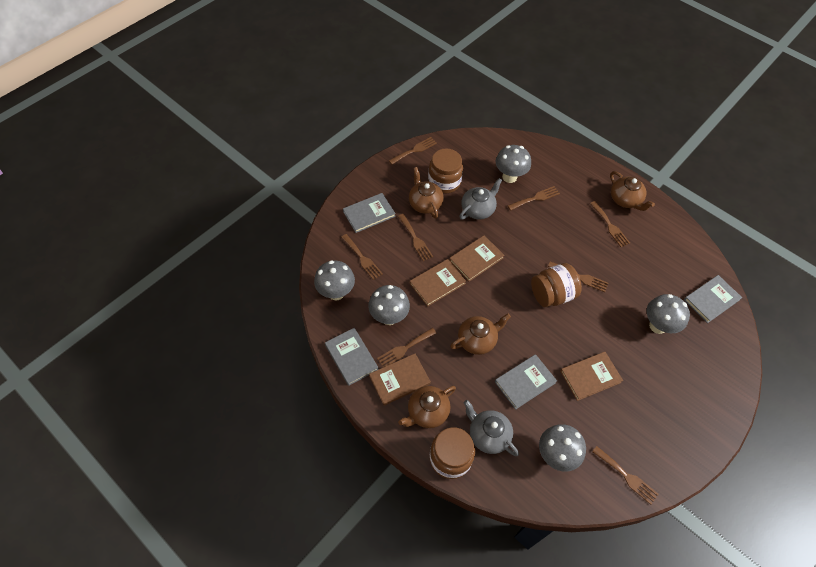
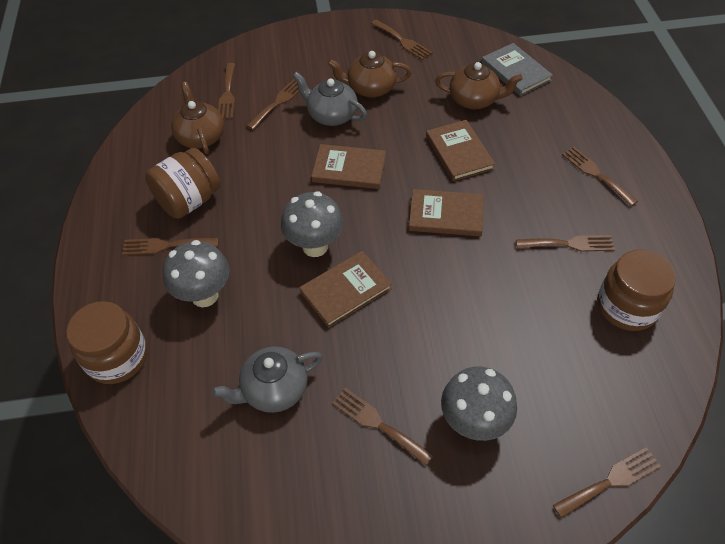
brown teapot: [398,386,456,428] [409,167,444,219] [450,314,511,355] [610,171,655,211] = 4 -> [171,82,224,154] [328,51,412,98] [435,62,523,109] = 3
grey book: [325,328,379,386] [343,193,396,233] [495,354,557,410] [684,275,742,323] = 4 -> [481,43,553,96] = 1
grey mushroom: [314,260,355,300] [368,285,410,325] [495,145,531,183] [539,424,586,472] [647,294,690,334] = 5 -> [163,240,230,307] [281,192,344,257] [441,367,517,441] = 3

